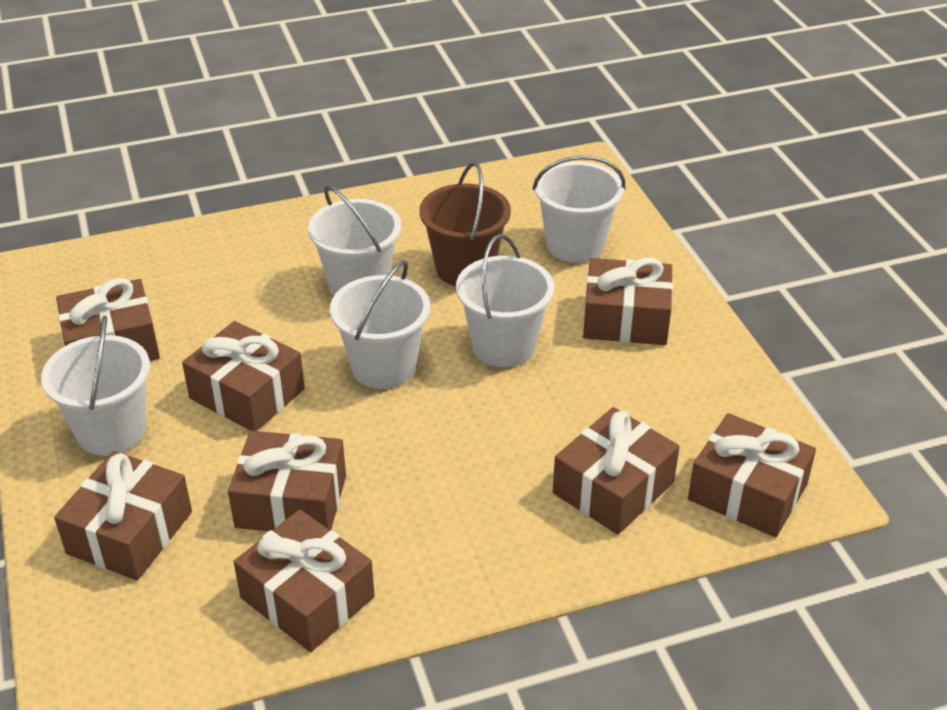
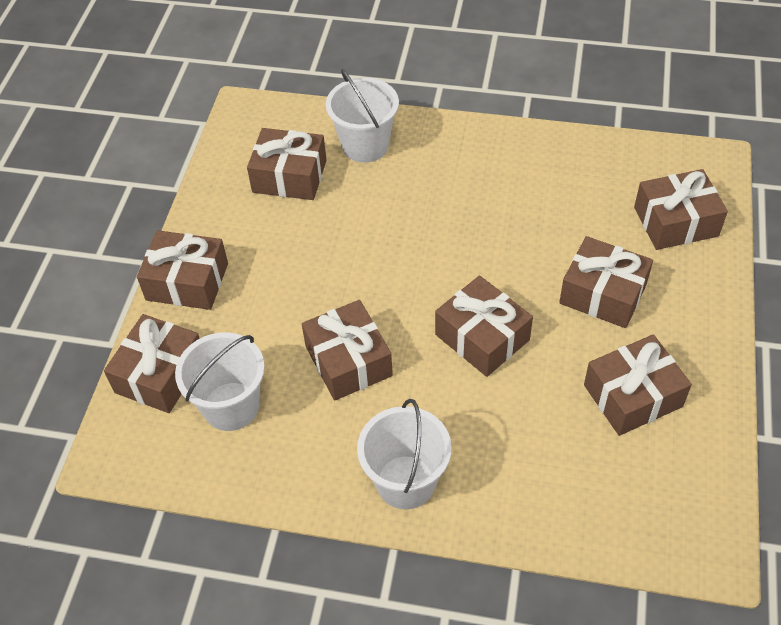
brown bucket: [419,162,511,286] = 1 -> none = 0
white bucket: [41,316,150,456] [308,185,401,296] [330,260,430,389] [456,234,554,367] [533,156,625,263] = 5 -> [175,332,265,431] [326,69,399,163] [357,399,452,509] = 3

